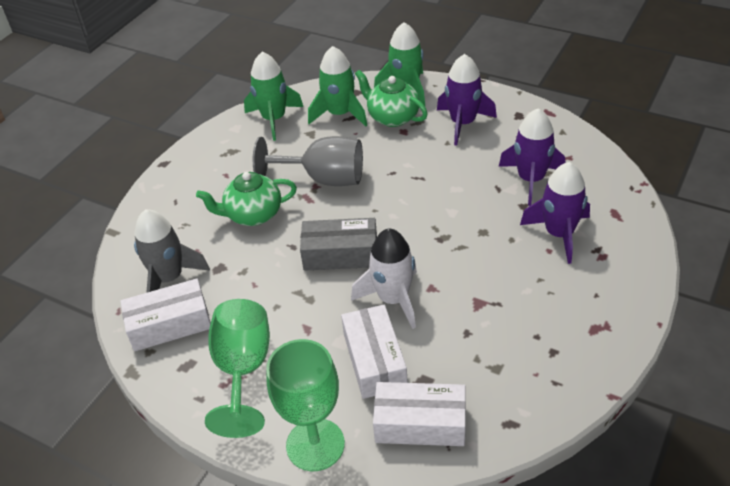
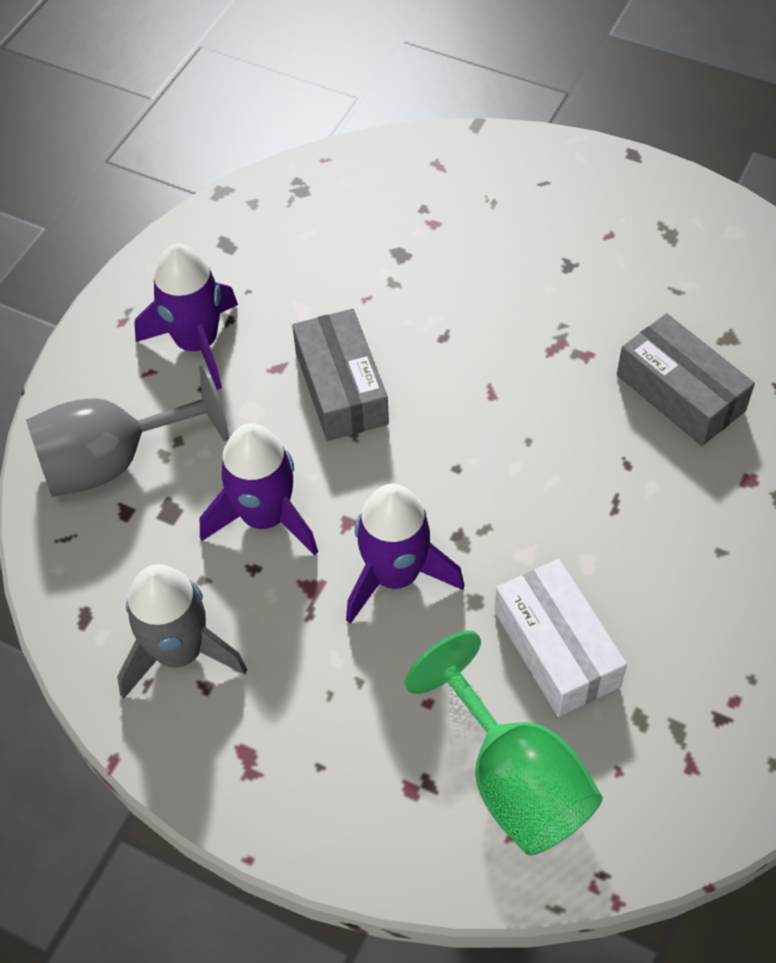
green goblet: [205,299,270,438] [266,339,345,471] = 2 -> [405,630,603,855] = 1
green rocket: [244,52,303,141] [308,46,367,126] [374,22,425,106] = 3 -> none = 0
green teapot: [196,172,297,226] [355,70,428,127] = 2 -> none = 0
grey box: [300,218,377,271] = 1 -> [292,309,389,441] [617,313,755,446] = 2
white box: [120,278,211,351] [341,305,408,399] [373,382,466,446] = 3 -> [494,559,627,717] = 1
white rocket: [351,228,417,329] = 1 -> none = 0

